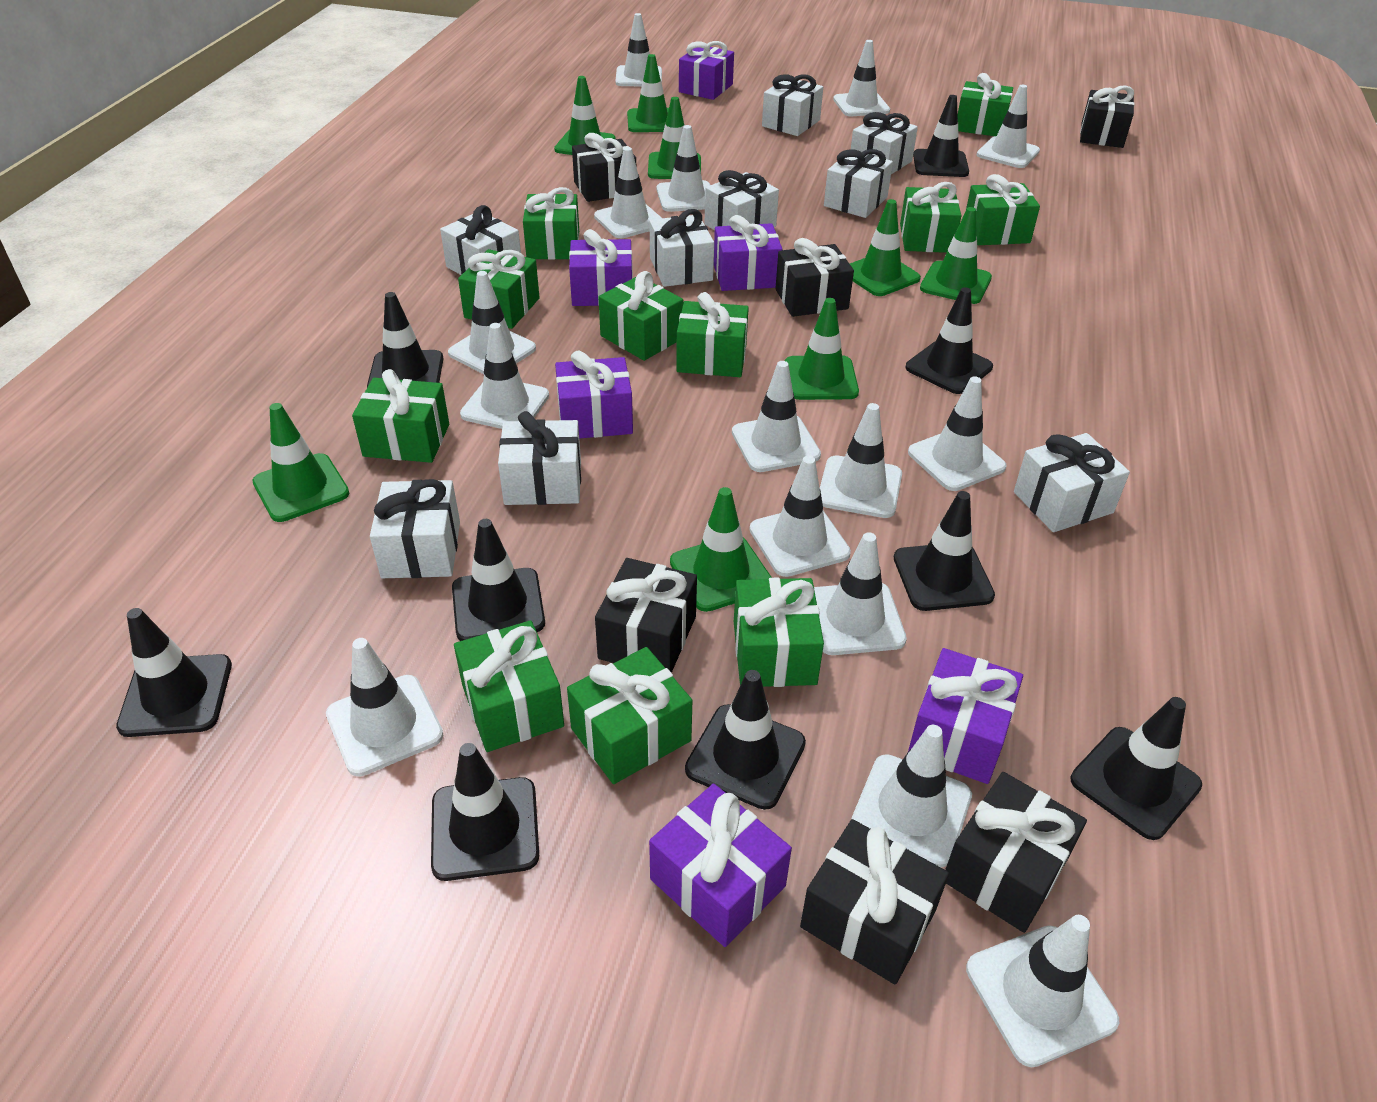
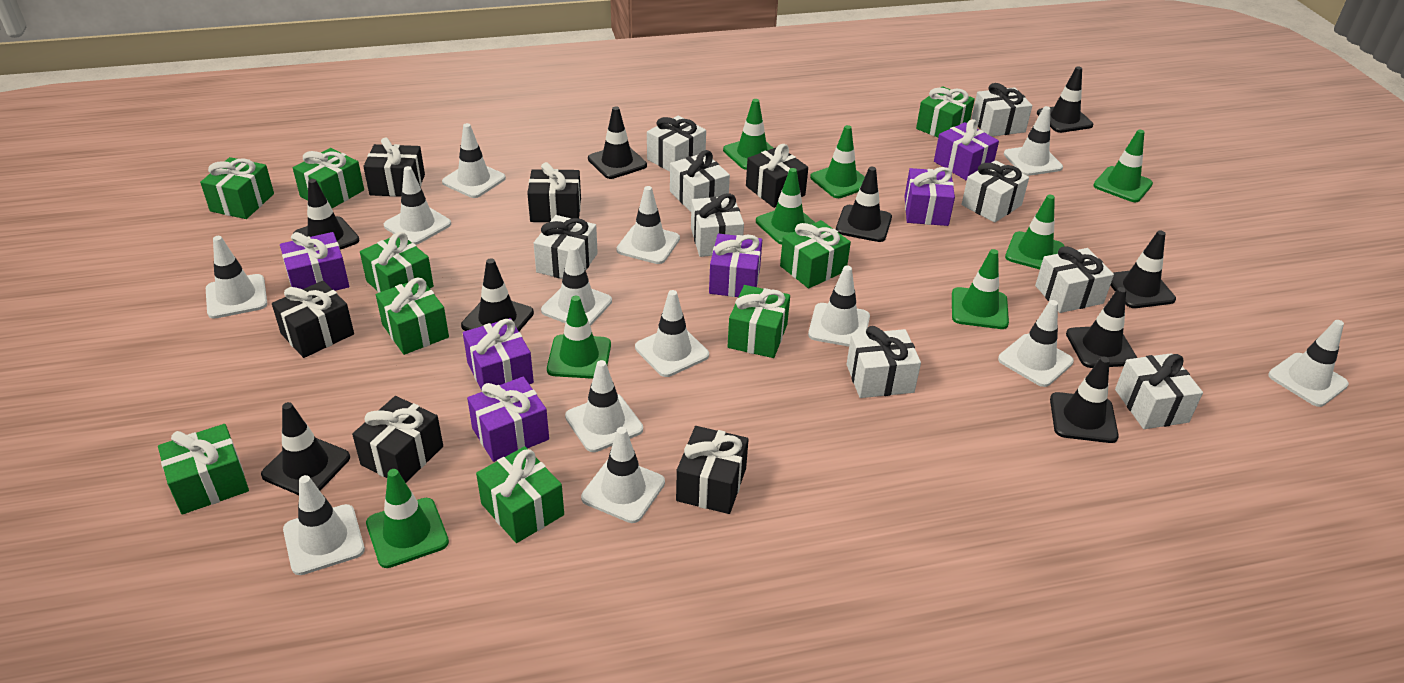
green gift: [352,369,449,463] [454,620,564,752] [458,249,540,329] [523,187,579,260] [567,647,692,784] [598,271,684,361] [676,292,749,377] [734,578,824,687] [900,182,961,253] [958,73,1013,136] [966,174,1040,245] = 11 -> [158,424,249,515] [200,157,274,219] [293,148,364,208] [360,232,434,293] [376,278,449,355] [476,446,564,543] [727,285,790,358] [780,220,851,289] [916,86,975,137] = 9
white traffic cone: [326,638,443,777] [448,271,536,374] [460,323,549,429] [594,147,662,238] [616,13,662,86] [656,125,710,212] [732,361,821,472] [749,456,851,577] [814,532,907,655] [820,403,902,518] [833,40,890,116] [851,725,972,867] [908,376,1007,491] [966,915,1119,1067] [977,85,1040,168] = 15 -> [206,236,267,319] [283,475,365,575] [384,166,451,245] [442,123,506,198] [541,245,612,326] [565,360,643,452] [581,427,665,523] [616,186,680,264] [635,290,709,377] [808,265,870,347] [998,300,1074,387] [1004,106,1063,176] [1268,320,1349,407] = 13

